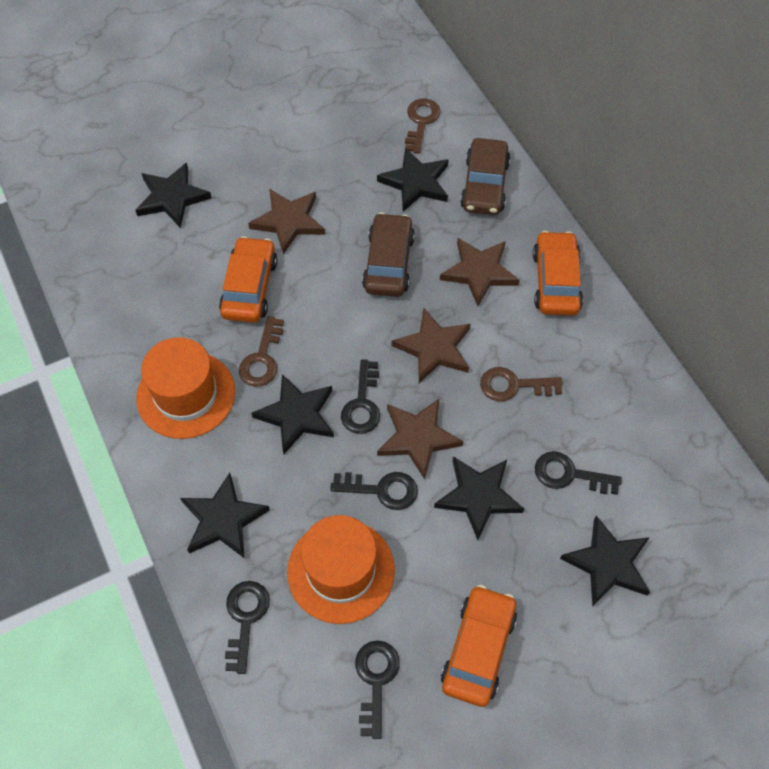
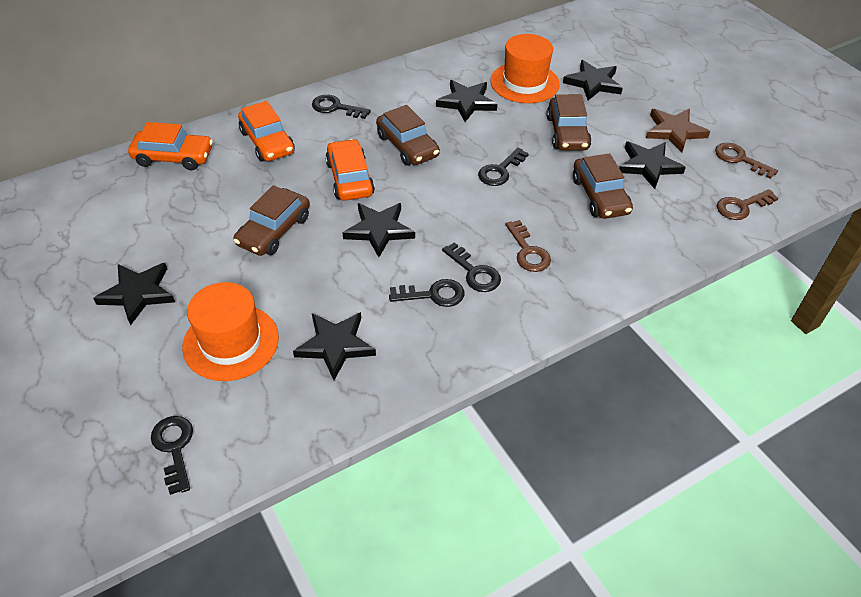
brown car: [362,213,415,297] [460,138,510,215] = 2 -> [234,185,310,256] [376,105,440,166] [546,94,592,151] [573,153,633,219] = 4
brown star: [248,189,325,255] [377,399,463,480] [391,308,471,383] [440,238,520,306] = 4 -> [646,109,710,152] = 1

